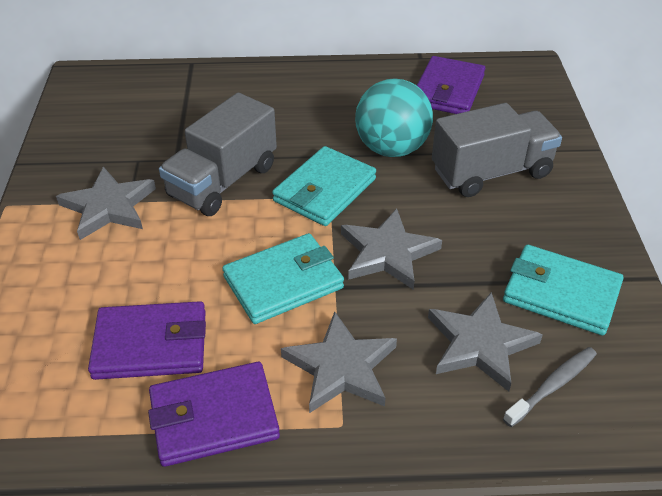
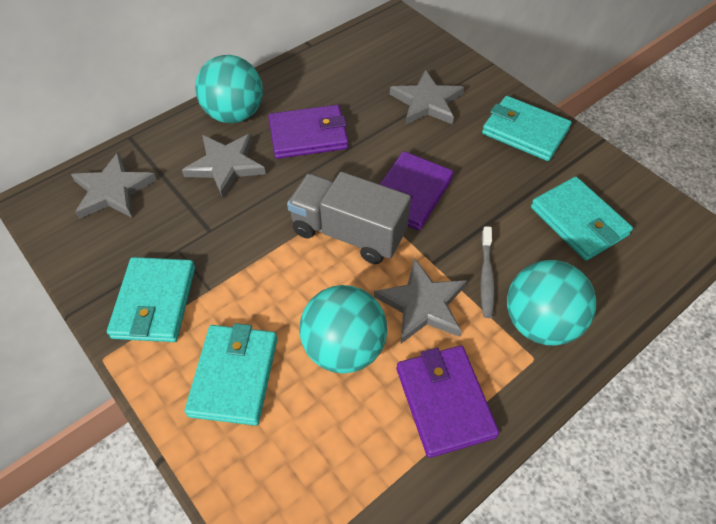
grey truck: [159,93,277,216] [432,103,562,197] = 2 -> [287,172,411,264] = 1
turquoise ball: [355,78,433,157] = 1 -> [195,55,263,123] [299,285,387,374] [507,260,596,346] = 3
turquoise wallet: [222,233,344,324] [272,146,376,226] [503,244,624,336] = 3 -> [107,257,195,342] [185,323,277,426] [482,96,572,161] [531,177,633,261] = 4

